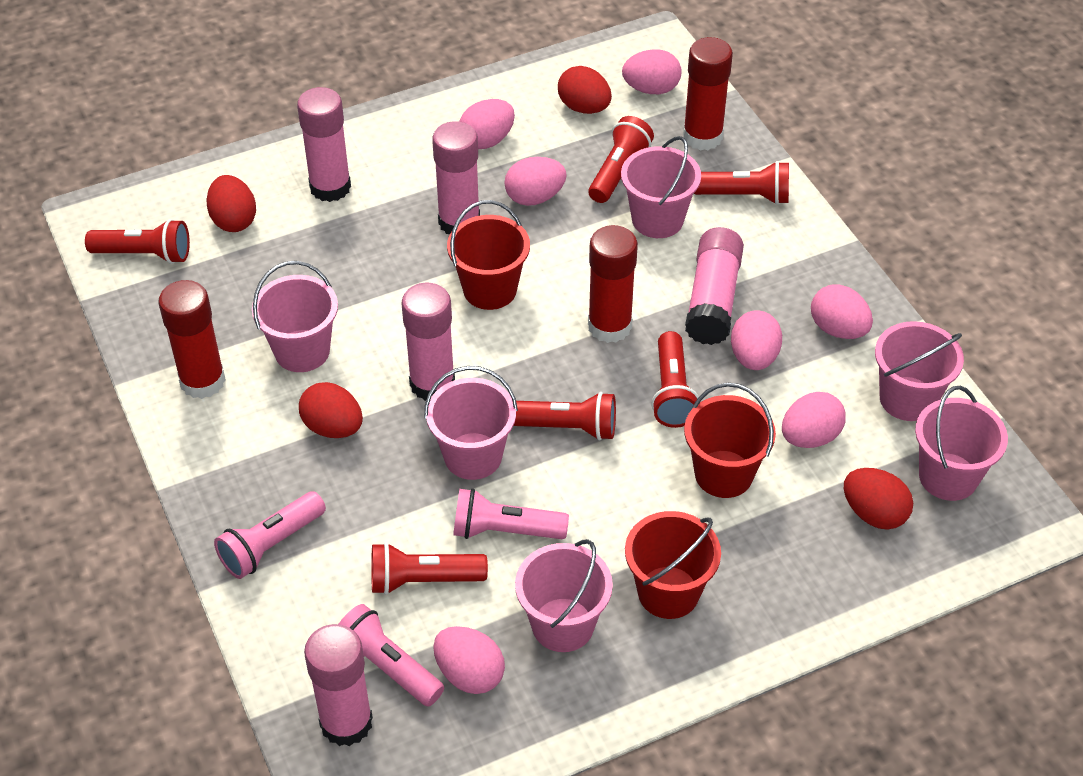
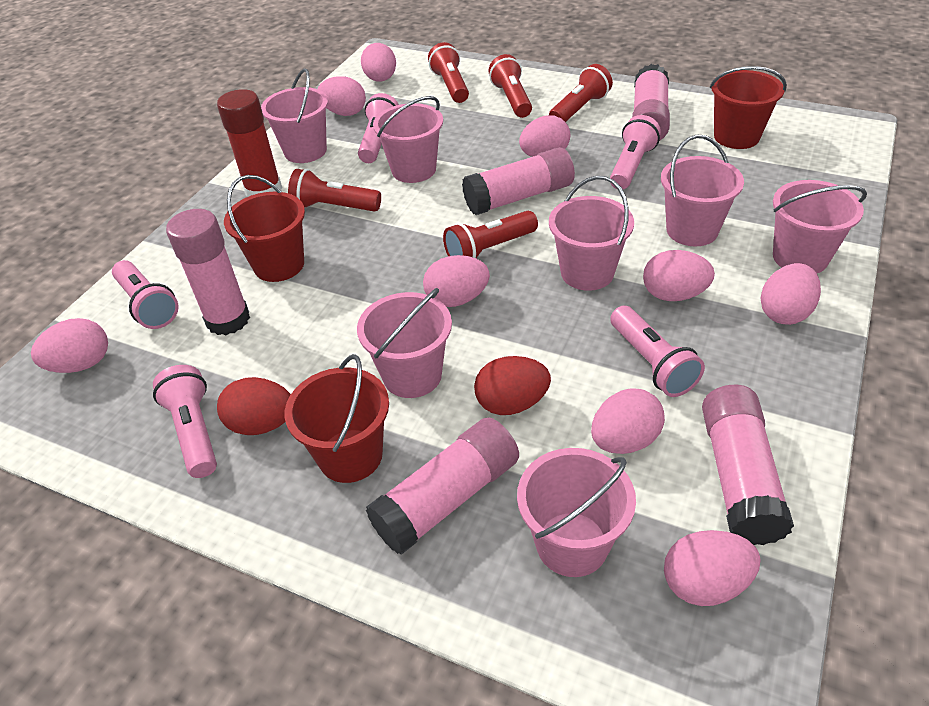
pink bucket: [252,261,338,372] [424,366,518,480] [515,539,613,652] [621,136,701,238] [875,321,964,421] [915,386,1008,501] = 6 -> [261,68,328,163] [357,288,452,398] [373,96,443,183] [517,448,636,577] [549,176,634,291] [661,135,744,246] [773,180,867,273] = 7
pink egg: [433,626,505,694] [459,99,515,149] [504,157,567,206] [622,49,681,94] [731,310,782,370] [782,392,846,448] [811,284,873,339] = 7 -> [31,318,108,373] [318,76,366,116] [361,43,396,82] [423,255,490,307] [519,116,570,157] [591,389,665,454] [643,250,715,301] [664,530,760,606] [761,263,821,325] = 9
pink flashlight: [214,491,326,579] [339,604,444,707] [453,488,569,539] = 3 -> [112,260,179,329] [153,365,217,478] [358,93,399,163] [610,115,661,189] [610,306,705,397] = 5
red egg: [207,175,256,232] [299,382,363,438] [558,66,612,114] [844,468,913,530] = 4 -> [217,377,291,435] [474,356,551,415] = 2
red flashlight: [85,219,190,264] [371,542,488,595] [514,392,616,441] [588,116,654,203] [651,331,699,428] [694,161,789,205] = 6 -> [288,169,381,212] [428,42,469,103] [443,211,538,258] [489,54,532,118] [549,64,613,122] = 5
red glue stick: [158,280,226,399] [588,225,638,343] [683,37,733,151] = 3 -> [217,89,282,197] = 1

